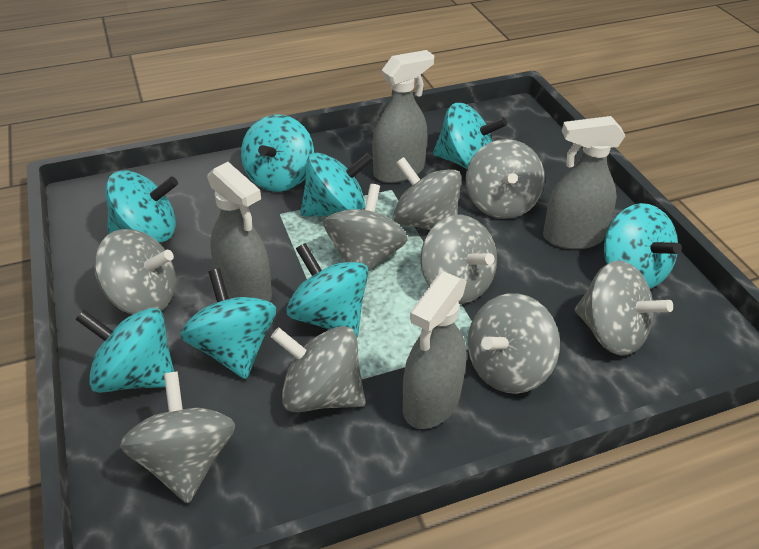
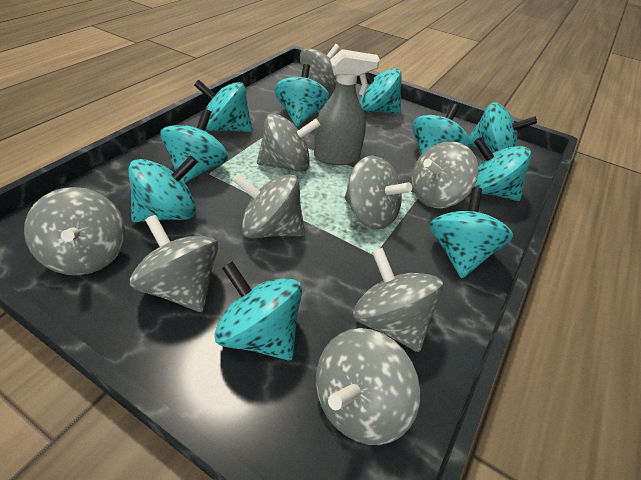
grey spray bottle: [207,162,272,302] [373,50,434,183] [403,272,467,429] [543,116,626,249] = 4 -> [314,49,380,165] = 1
turquoise spinning top: [75,308,174,393] [105,171,178,243] [180,268,276,379] [241,114,314,192] [286,243,369,337] [300,153,373,217] [433,103,507,169] [604,203,682,289] = 8 -> [128,155,197,222] [160,109,228,183] [194,80,253,132] [215,261,302,361] [274,64,330,127] [360,68,402,114] [412,104,470,156] [429,187,513,278] [469,102,537,154] [474,137,532,201] = 10

